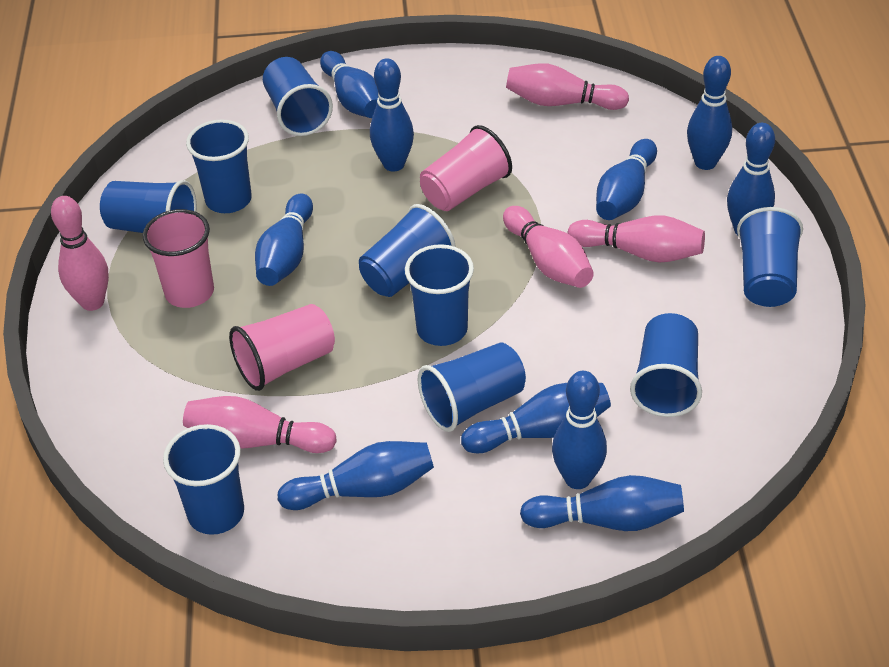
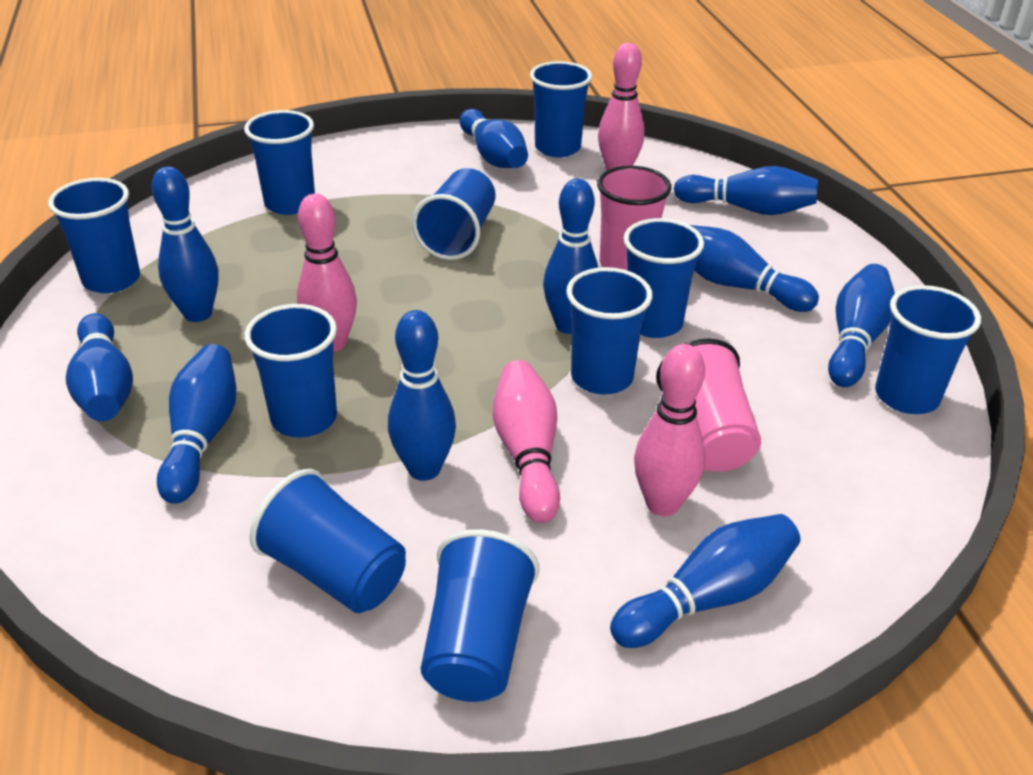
blue cup: [100,180,197,233] [163,424,244,535] [186,119,252,213] [263,57,333,136] [359,204,456,297] [405,244,474,346] [418,343,526,432] [630,313,702,417] [737,207,803,307] = 9 -> [48,178,140,293] [244,110,315,215] [244,304,337,437] [249,469,406,613] [412,168,496,260] [421,529,539,702] [530,61,592,157] [566,267,653,395] [623,218,704,338] [875,285,981,414] = 10
pink bowling pin: [51,196,109,311] [183,396,337,453] [503,206,594,288] [506,63,629,110] [568,215,705,263] = 5 -> [297,194,357,352] [493,360,560,523] [598,43,645,171] [634,344,705,516] = 4
pink cup: [143,209,214,308] [229,304,335,391] [420,125,512,211] = 3 -> [597,166,671,270] [656,339,761,472] = 2

